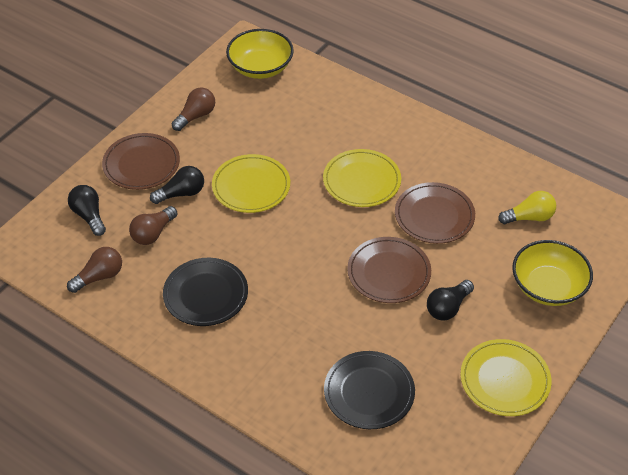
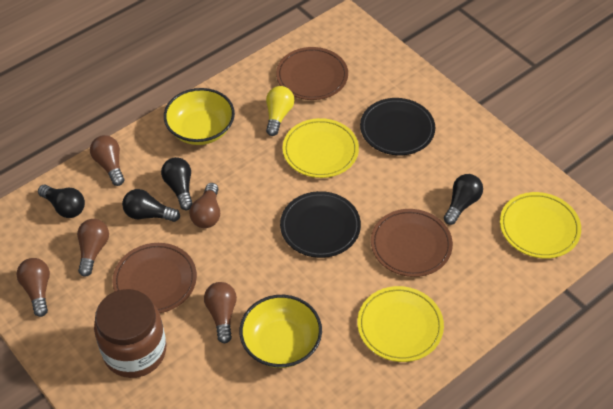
black light bulb: [68,185,106,236] [150,166,204,204] [427,280,474,321] = 3 -> [38,184,85,218] [122,189,180,222] [161,157,193,210] [444,174,483,225] = 4
brown jar: none = 0 -> [94,289,166,378] = 1
brown light bulb: [67,247,122,293] [129,206,177,245] [172,87,215,131] = 3 -> [17,258,50,317] [77,219,109,277] [90,135,124,186] [189,183,220,228] [204,282,237,343] = 5

